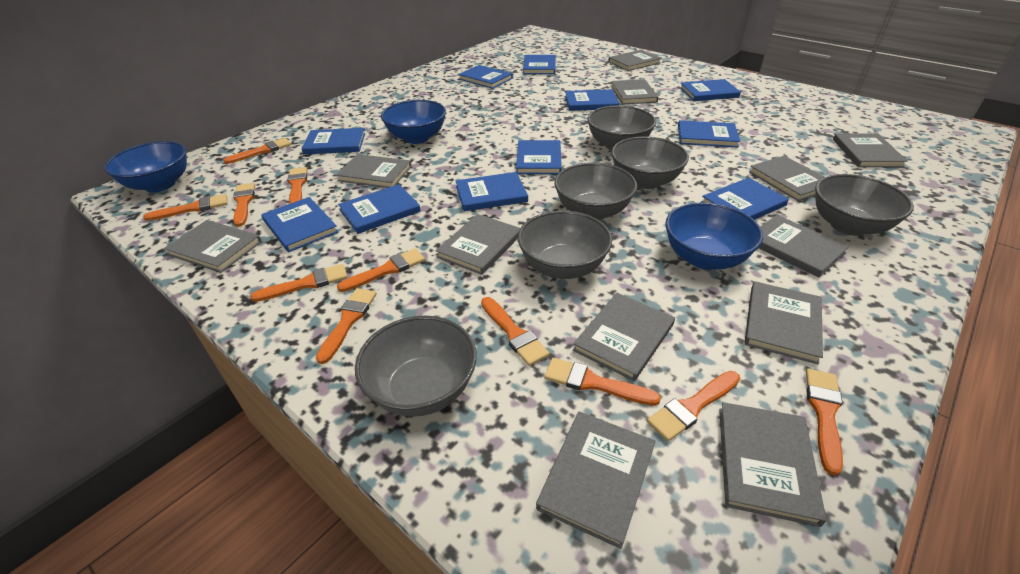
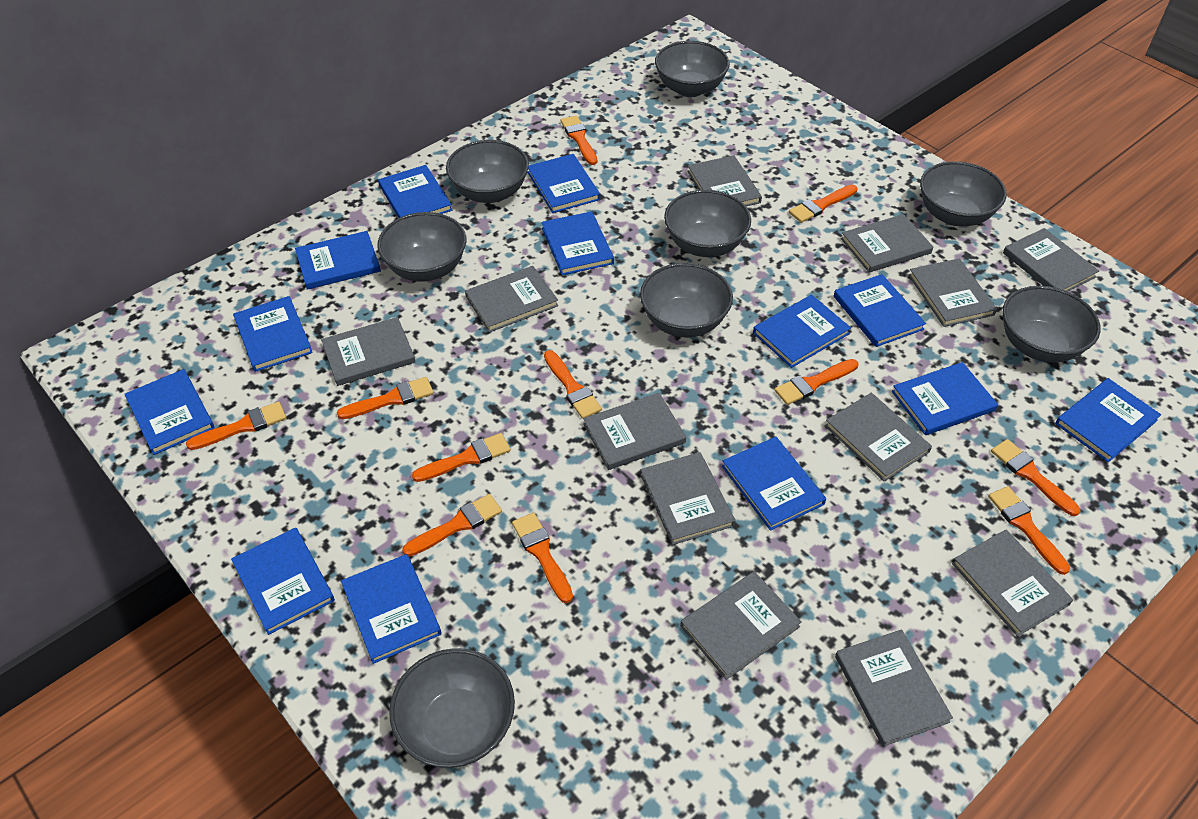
blue book: [261,197,338,252] [301,128,365,154] [338,184,421,234] [456,172,528,211] [458,65,513,89] [516,140,562,174] [523,55,555,74] [565,89,619,111] [678,120,741,148] [680,79,741,101] [701,178,789,220] = 11 -> [124,369,215,455] [231,528,335,635] [233,296,313,372] [295,231,381,290] [341,554,442,664] [378,165,452,218] [527,154,600,213] [541,211,614,275] [722,437,826,531] [753,295,851,368] [834,274,926,347] [892,362,998,435] [1055,378,1161,462] = 13
blue bowl: [104,141,187,192] [381,100,446,144] [665,202,763,270] = 3 -> none = 0
grey bowl: [355,316,477,417] [518,211,612,279] [554,163,637,220] [587,105,656,151] [611,136,689,189] [815,174,914,236] = 6 -> [377,212,466,282] [389,648,515,768] [446,140,529,203] [640,263,733,337] [655,41,730,97] [664,190,751,257] [920,161,1007,226] [1003,286,1101,363] = 8

